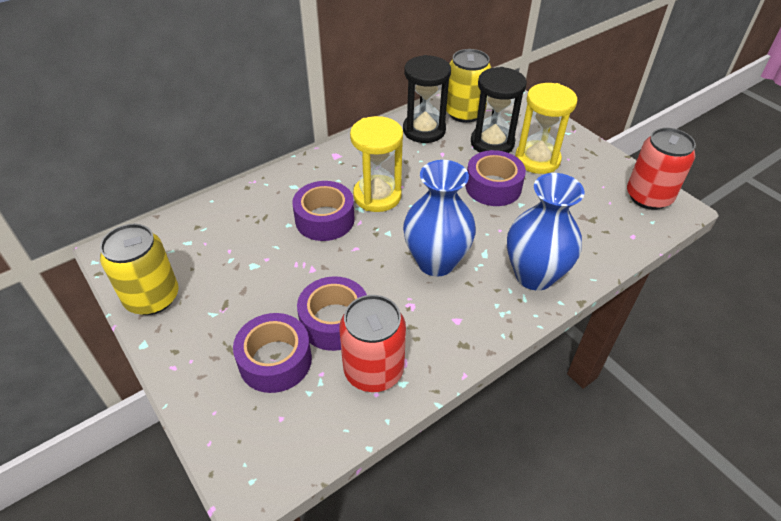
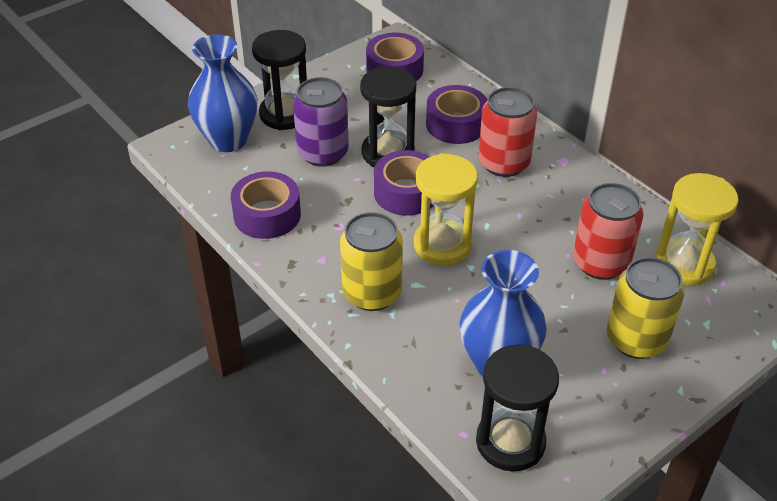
black hourglass: [403,55,451,143] [471,67,527,153] = 2 -> [252,30,307,130] [360,67,416,167] [476,345,559,472] = 3
purple can: none = 0 -> [293,77,349,167] = 1

